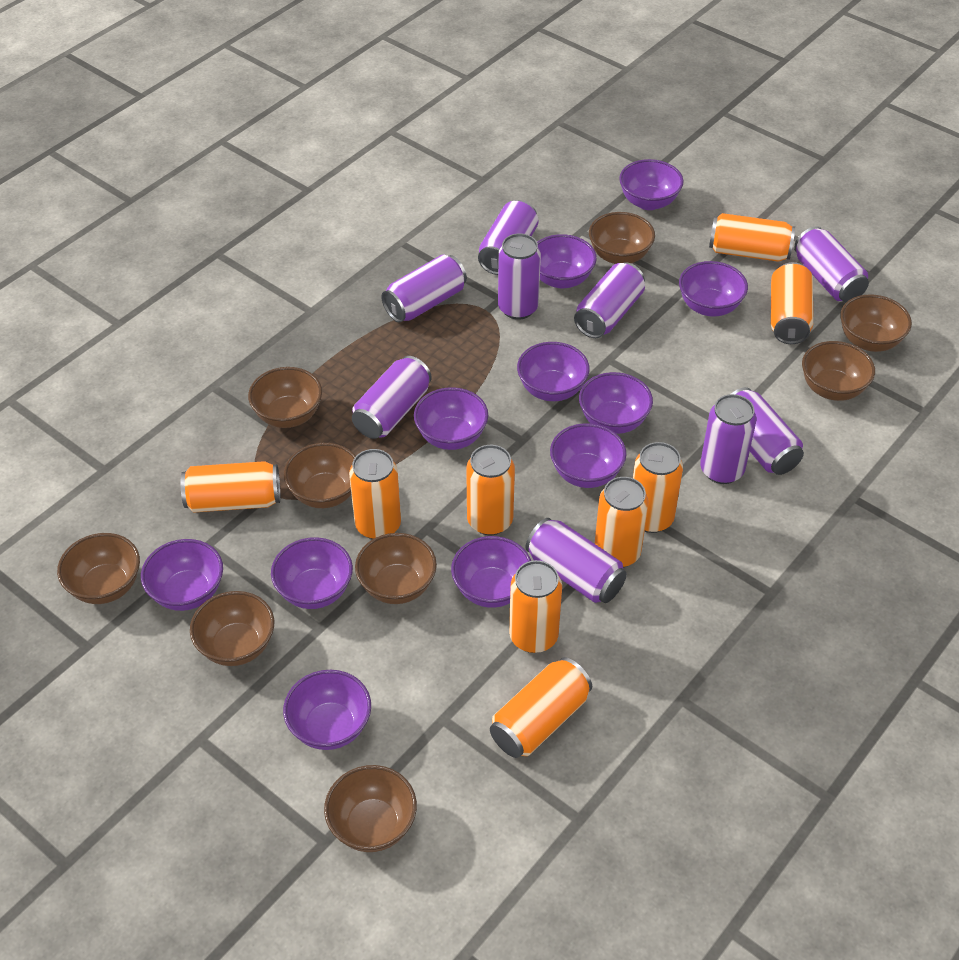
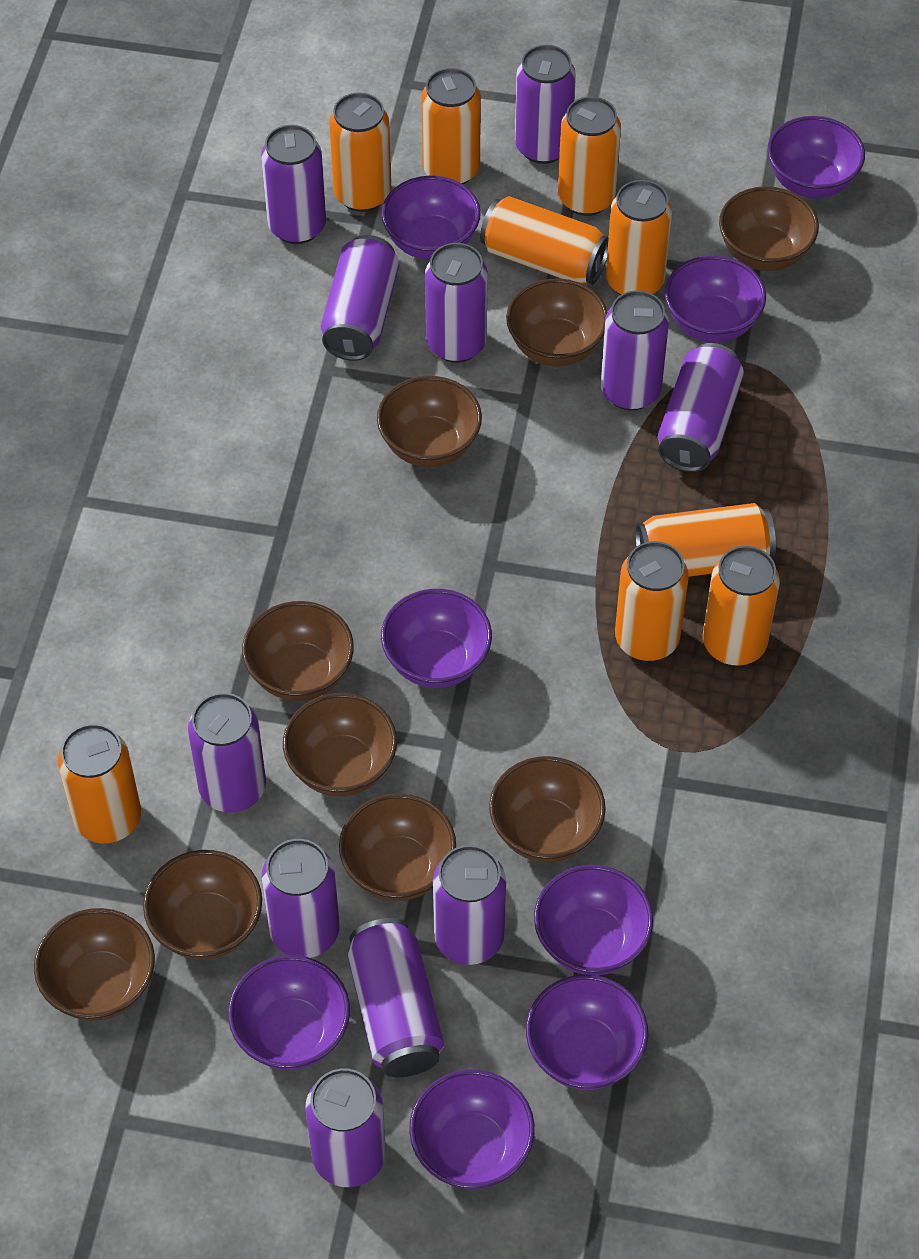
purple bowl: [141,539,223,611] [271,537,353,609] [283,670,371,750] [414,387,488,450] [451,536,531,608] [517,342,590,401] [537,234,597,288] [550,423,626,488] [579,372,653,434] [619,159,684,210] [679,261,748,317] = 11 -> [228,955,350,1070] [381,176,481,260] [381,589,492,688] [409,1069,535,1189] [526,975,648,1090] [534,865,653,976] [665,255,766,343] [767,116,865,198] = 8
purple can: [352,356,432,439] [381,254,467,323] [478,200,538,275] [498,233,541,320] [526,518,627,603] [574,263,645,338] [700,394,756,484] [731,387,804,475] [794,226,869,302] = 9 -> [188,693,266,812] [261,125,326,244] [262,839,340,958] [305,1068,386,1187] [321,235,399,361] [348,918,444,1077] [425,243,488,363] [433,845,506,965] [515,45,576,164] [601,290,669,411] [658,343,744,472] = 11

